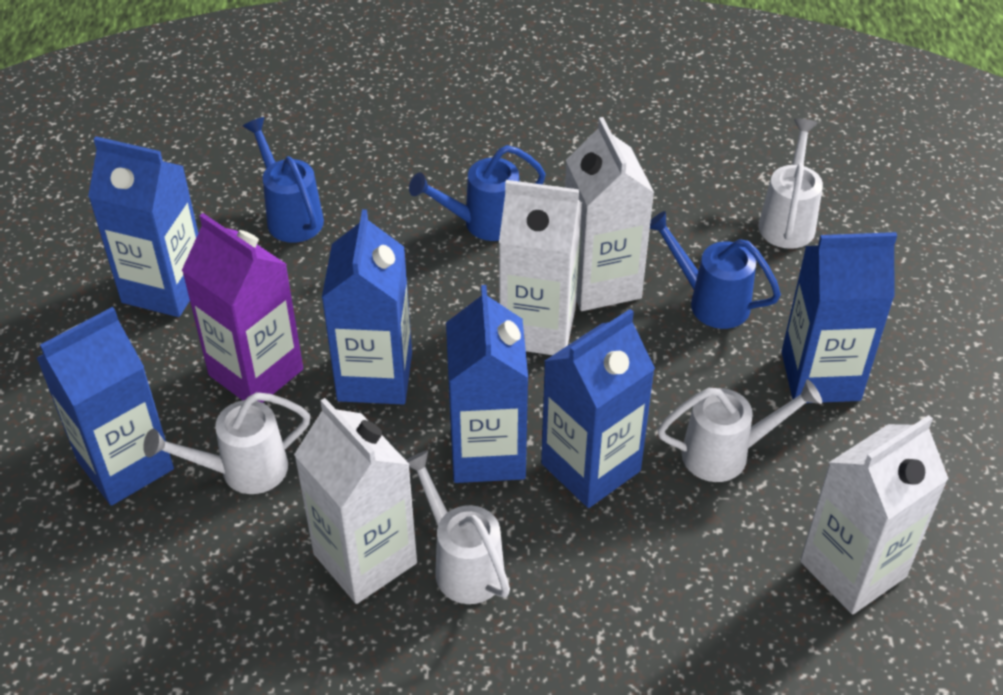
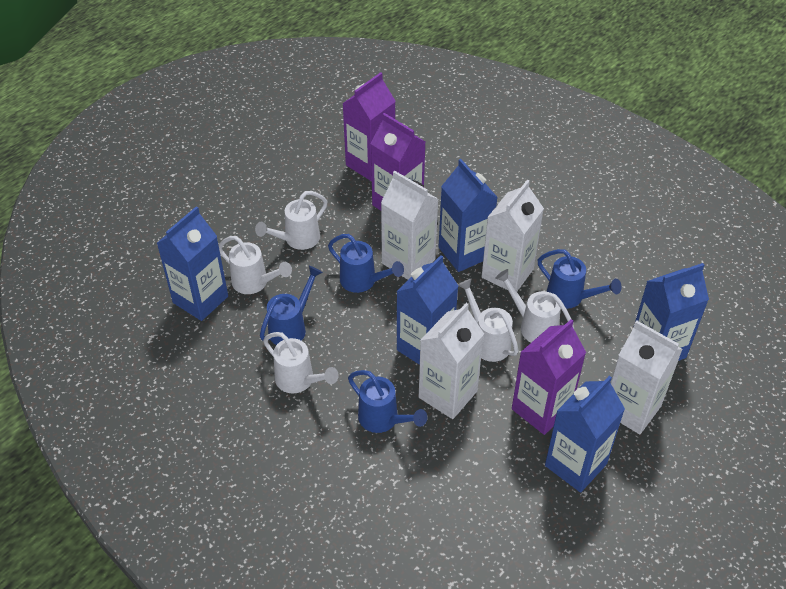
blue carton: [37,307,174,506] [88,136,198,317] [322,209,412,404] [446,285,528,483] [541,309,655,508] [782,232,897,403] = 6 -> [157,206,228,321] [396,255,458,365] [439,159,498,272] [545,376,625,492] [633,263,709,361] = 5
blue watering can: [243,117,324,243] [409,145,546,241] [650,211,781,329] = 3 -> [260,266,323,345] [328,234,404,293] [348,370,427,433] [538,249,622,309] = 4
purple carton: [181,213,303,403] = 1 -> [342,72,396,181] [371,113,425,211] [512,319,586,435] = 3
white watering can: [143,392,310,494] [406,450,510,604] [657,379,822,482] [758,119,823,249] = 4 -> [219,236,292,294] [255,191,327,250] [263,332,339,393] [458,279,519,362] [495,269,574,342] = 5

